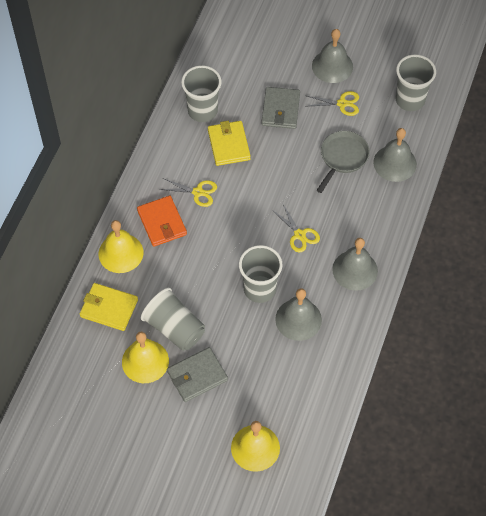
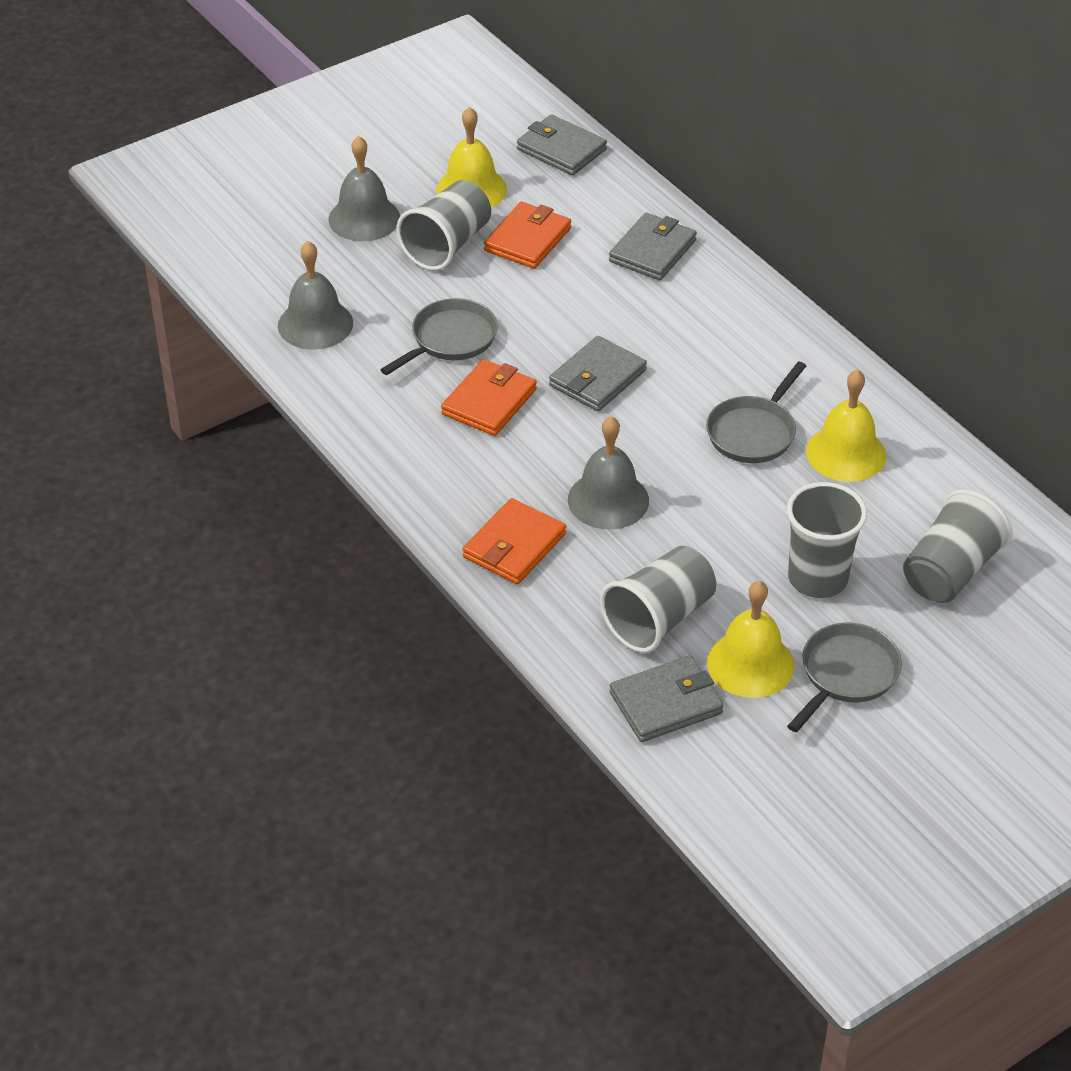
grey bell: [275,288,322,341] [312,29,353,83] [332,238,378,291] [373,128,417,182] = 4 -> [278,241,353,349] [329,136,400,241] [568,416,649,529] = 3
grey pan: [317,131,370,193] = 1 -> [380,298,498,375] [706,362,806,463] [787,623,902,732] = 3
grey wallet: [167,347,228,402] [262,87,300,129] = 2 -> [517,114,607,175] [549,336,647,411] [609,213,697,280] [610,655,723,742] = 4
orange wallet: [137,195,187,247] = 1 -> [441,359,537,436] [463,498,566,584] [484,202,571,269] = 3
yellow scissors: [159,178,217,207] [272,204,320,253] [305,91,359,116] = 3 -> none = 0
yellow wallet: [80,283,138,331] [208,121,251,166] = 2 -> none = 0

